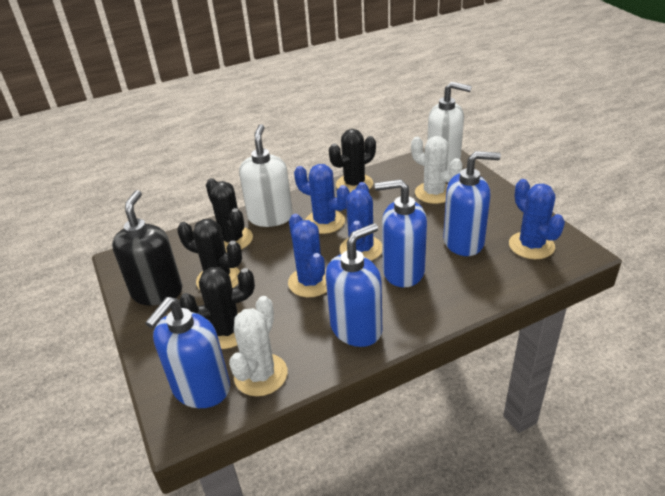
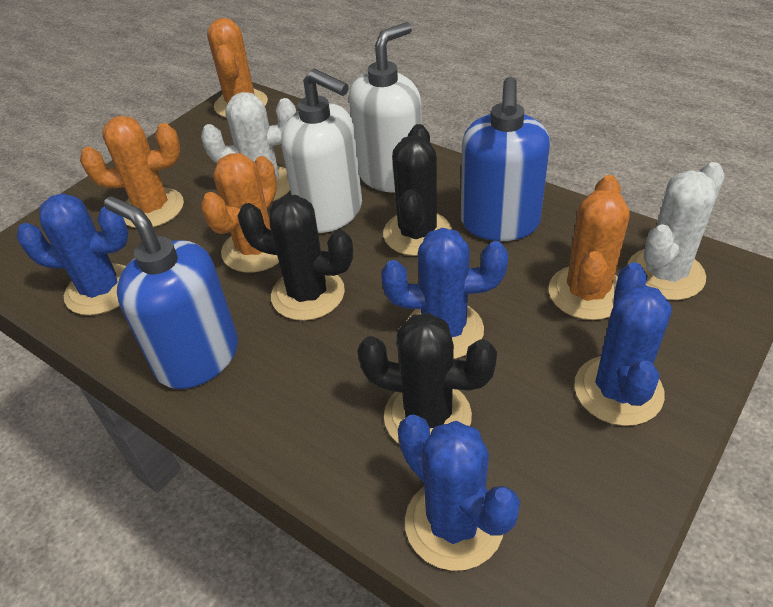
black cactus: [177,219,242,290] [179,267,255,349] [206,178,253,252] [329,129,376,193] = 4 -> [238,195,353,321] [357,313,497,444] [383,124,452,256] = 3
black soap dispenser: [112,190,183,306] = 1 -> none = 0
blue soap dispenser: [145,297,230,408] [326,223,382,347] [375,179,427,287] [443,151,501,256] = 4 -> [104,196,238,389] [461,77,550,241] = 2
orange cactus: none = 0 -> [80,116,184,228] [200,153,279,273] [207,18,268,118] [549,175,630,320] = 4

